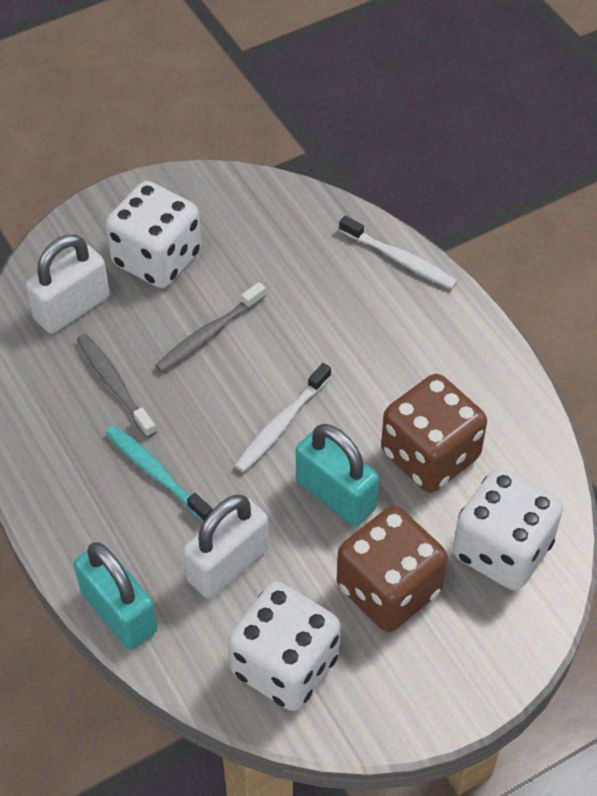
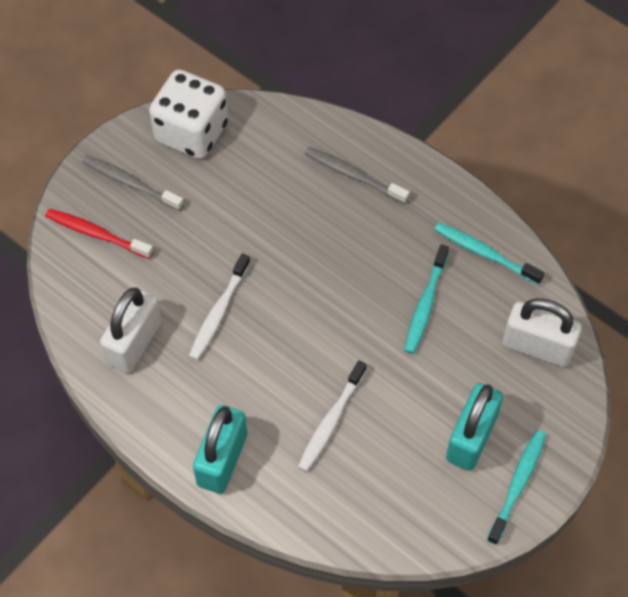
brown dice: [337,506,448,632] [381,374,487,492] = 2 -> none = 0
red toothbrush: none = 0 -> [45,209,153,259] = 1
turquoise toothbrush: [106,425,213,522] = 1 -> [404,244,449,354] [434,223,544,285] [487,430,546,545] = 3
white dice: [106,181,202,288] [228,581,341,711] [453,467,563,591] = 3 -> [149,69,228,159] = 1

